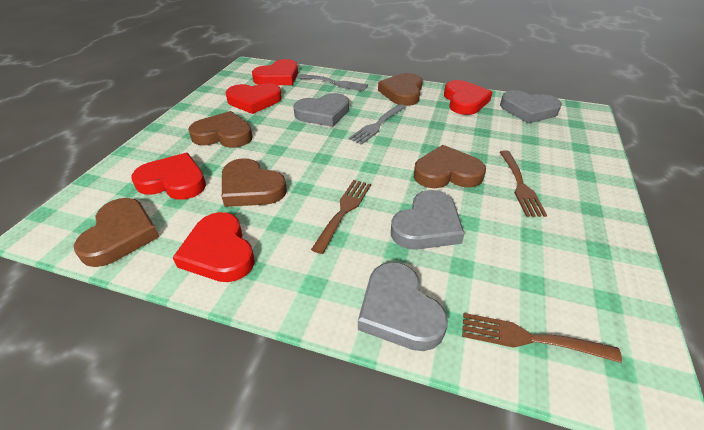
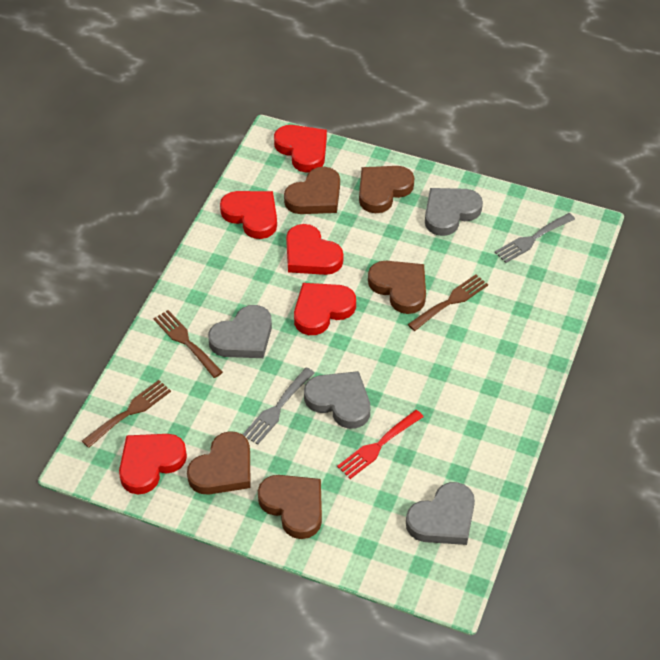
red fork: none = 0 -> [337,410,423,479] = 1

